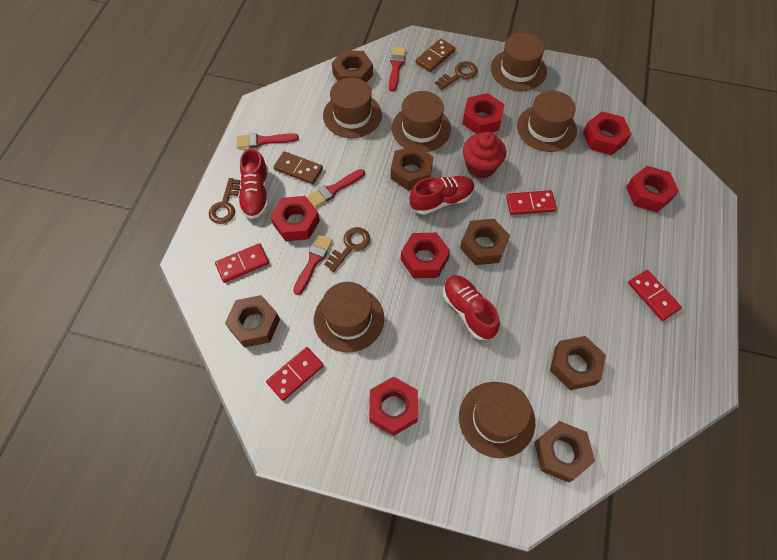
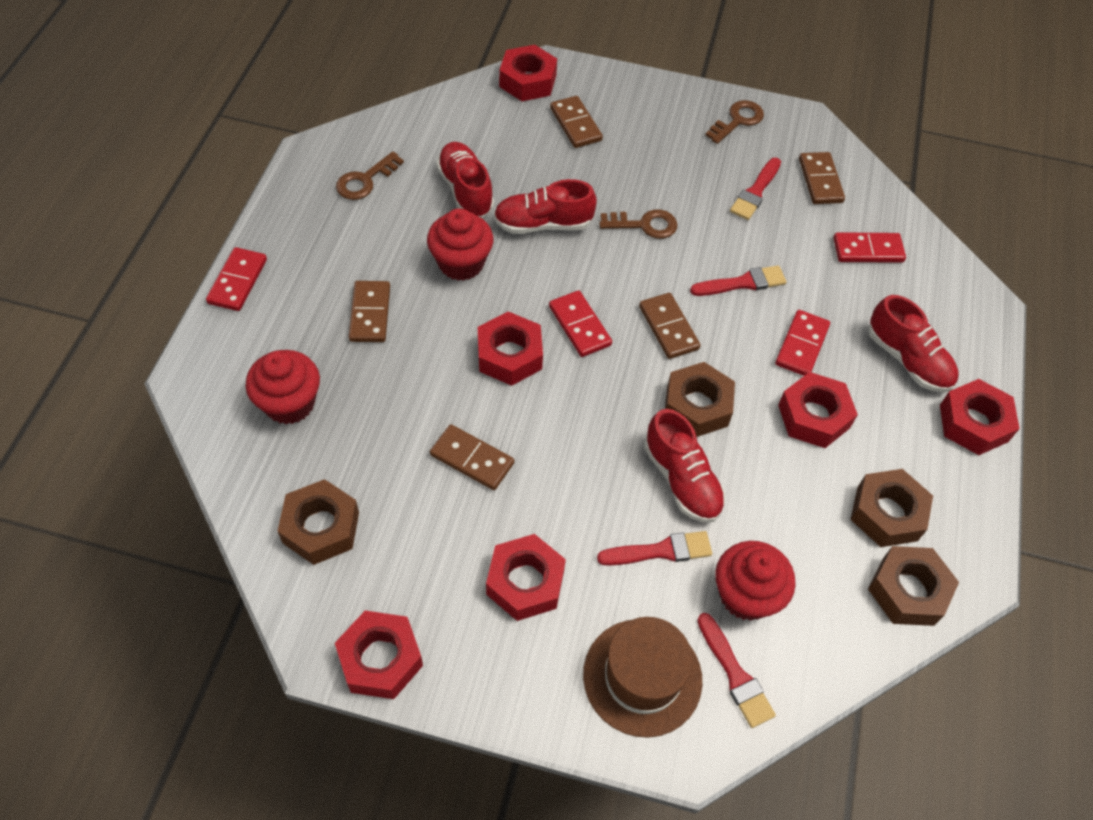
brown domino: [274,151,323,184] [416,39,455,72] = 2 -> [349,281,390,342] [430,424,514,490] [550,96,603,148] [639,293,701,359] [799,152,845,204] = 5
brown hat: [314,282,384,352] [323,78,382,138] [392,91,451,152] [459,382,535,458] [491,32,547,91] [517,91,577,152] = 6 -> [583,617,702,738] = 1
brown nut: [225,295,280,348] [332,50,373,83] [391,145,433,191] [460,219,510,265] [534,421,595,483] [550,336,606,390] = 6 -> [277,479,359,565] [665,362,735,437] [850,469,933,547] [868,546,959,626] = 4
red cupcake: [463,132,506,179] = 1 -> [246,350,320,424] [427,208,493,281] [715,541,796,621] = 3
red shoe: [238,148,269,219] [409,176,475,215] [443,275,500,340] = 3 -> [436,142,494,218] [494,179,597,234] [644,409,725,523] [868,295,958,393] = 4

